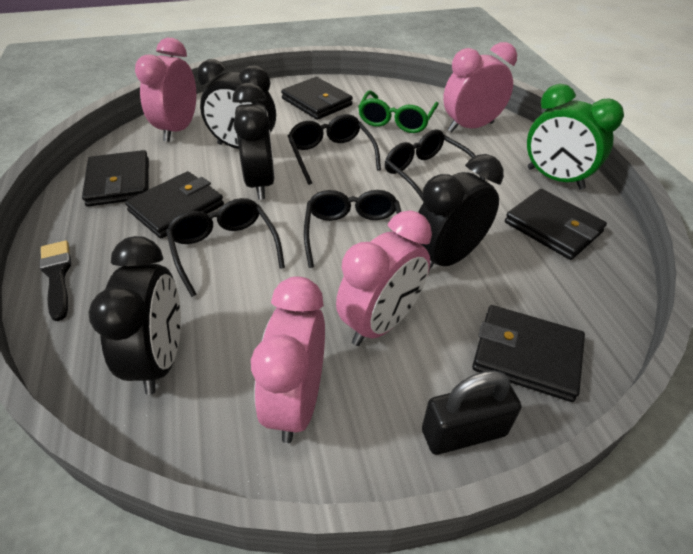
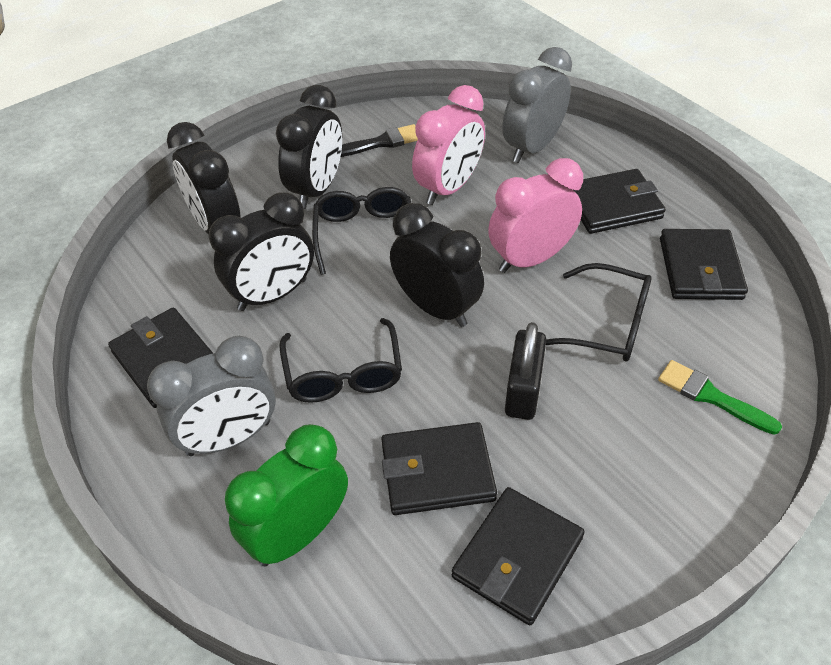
black glasses: [166,198,285,297] [288,114,381,185] [304,190,401,268] [385,129,485,201] = 4 -> [279,318,402,403] [312,187,411,275] [546,263,652,362] = 3
green brush: none = 0 -> [658,360,782,435] = 1
green glasses: [358,91,439,133] = 1 -> none = 0
grey clock: none = 0 -> [147,336,276,456] [502,47,572,163] = 2
pink clock: [135,38,196,142] [251,277,325,443] [336,210,432,346] [443,42,517,132] = 4 -> [412,85,485,205] [488,158,583,273] = 2

